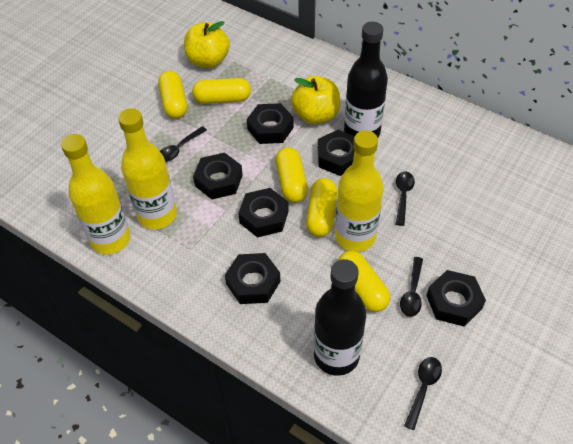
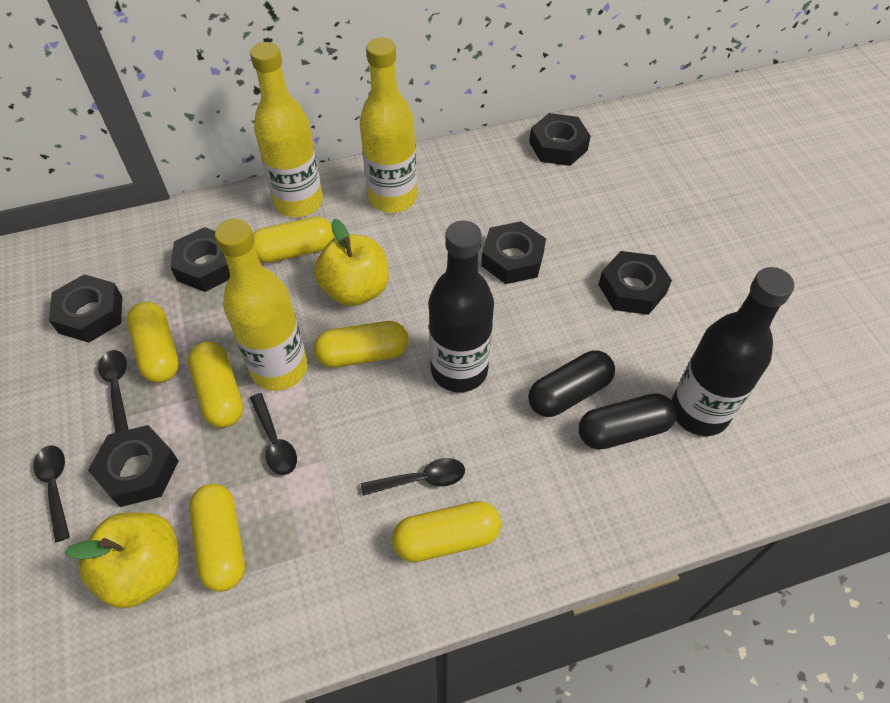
black capsule: none = 0 -> [528,350,615,417] [579,393,677,449] = 2
yellow capsule: [158,71,187,119] [192,78,251,104] [275,147,308,203] [306,178,337,237] [338,251,390,312] = 5 -> [127,302,179,383] [188,342,243,428] [189,484,245,592] [253,217,334,263] [314,321,409,368] [392,501,501,562] = 6

